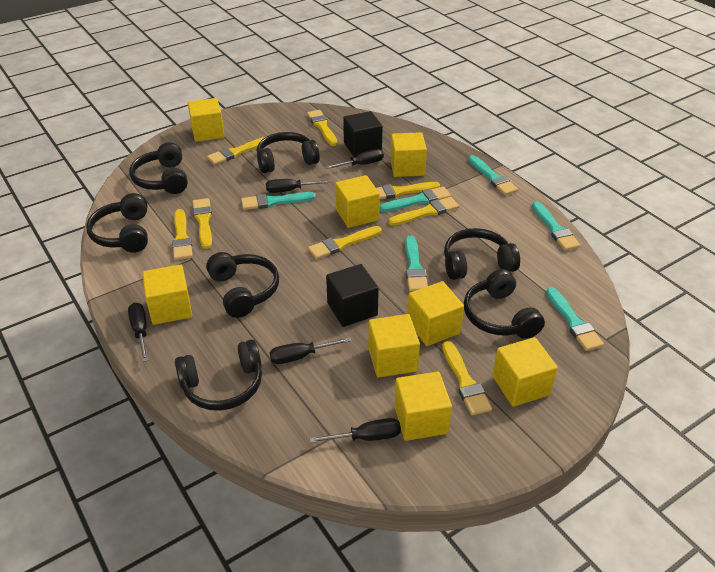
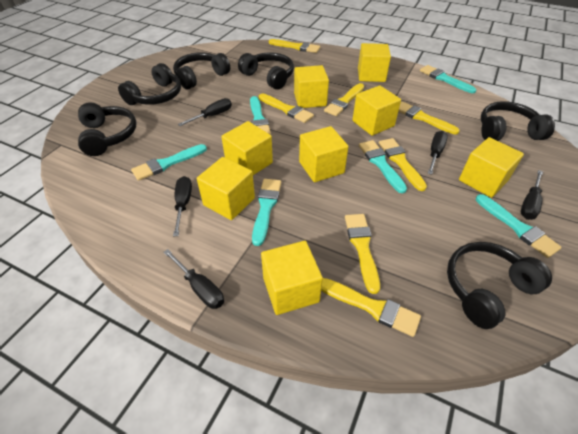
black cube: [326,264,379,327] [343,111,383,157] = 2 -> none = 0
black headphones: [86,193,148,252] [129,142,188,194] [175,340,262,411] [206,252,279,318] [257,132,320,173] [444,228,520,280] [464,269,545,339] = 7 -> [78,102,136,156] [118,63,181,105] [173,52,230,89] [238,52,294,90] [447,242,552,329] [481,101,555,141] = 6
yellow brush: [172,209,193,260] [192,198,212,249] [207,137,265,165] [307,110,338,146] [308,226,382,259] [376,182,440,199] [388,197,459,226] [442,341,492,416] = 8 -> [259,93,314,123] [269,39,320,53] [321,278,421,337] [324,83,364,116] [345,214,380,294] [379,138,427,191] [398,102,460,135] = 7

